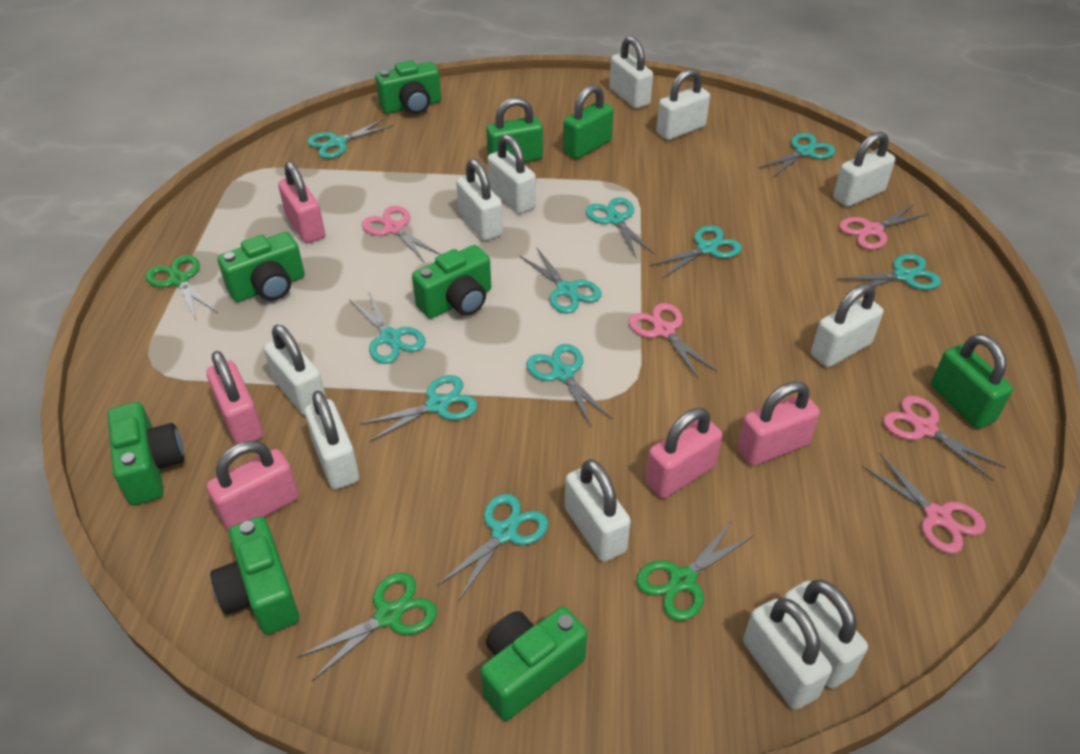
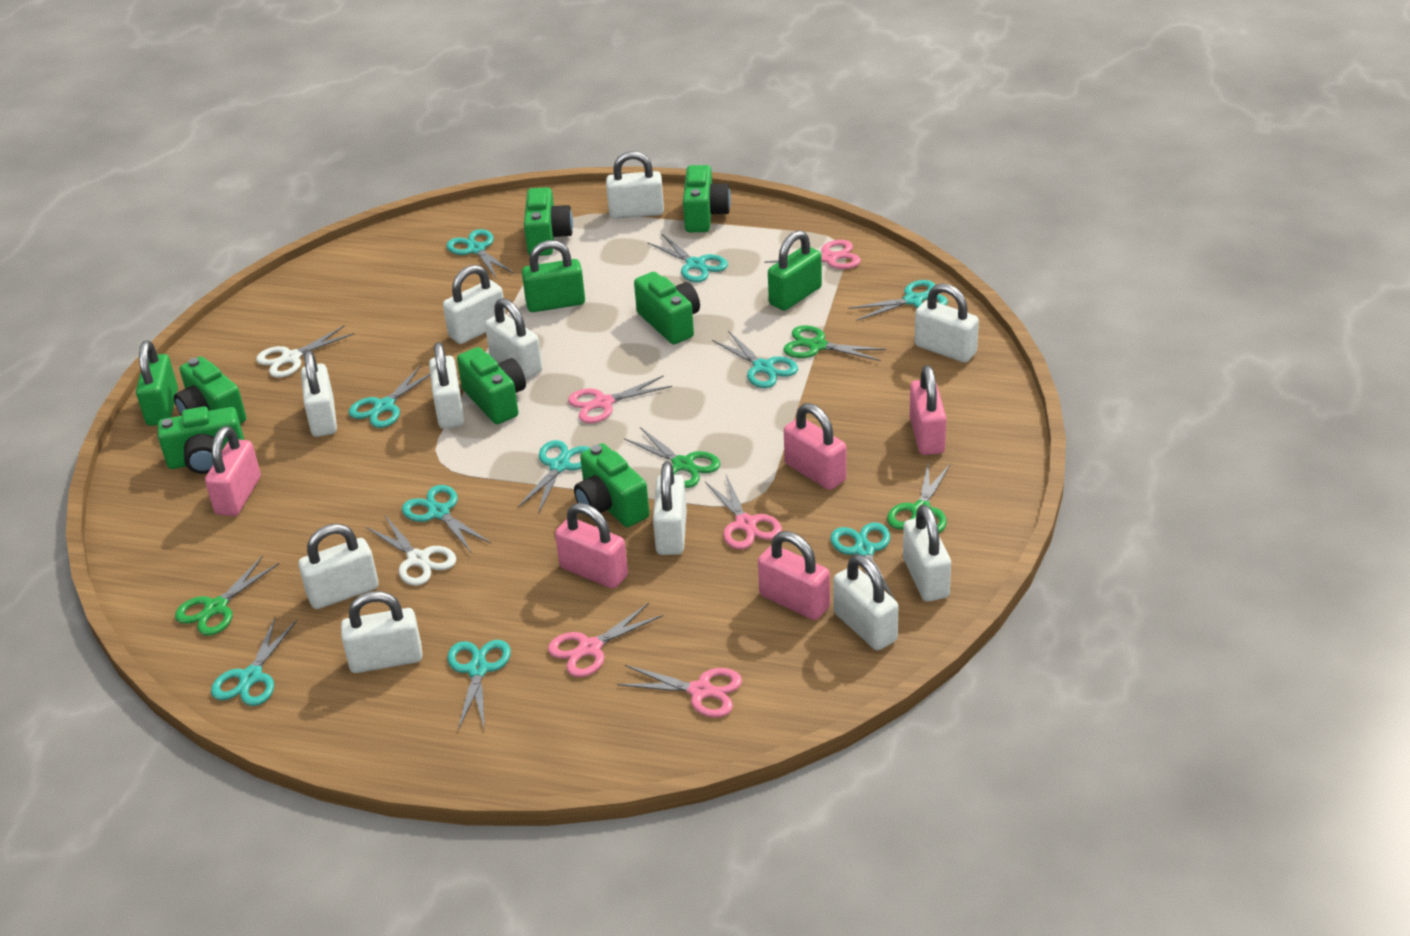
green camera: [107,402,184,505] [210,517,299,634] [217,232,305,302] [375,60,441,114] [412,245,491,319] [480,607,587,721] = 6 -> [158,406,244,474] [174,356,246,424] [457,347,526,424] [524,187,573,256] [574,443,649,527] [634,272,700,345] [683,165,731,232] = 7
green scissors: [146,255,218,321] [297,573,437,681] [636,520,754,621] = 3 -> [175,556,279,636] [624,427,721,488] [783,325,886,361] [887,461,951,533] = 4
white scissors: none = 0 -> [256,326,354,378] [366,516,456,586] = 2

